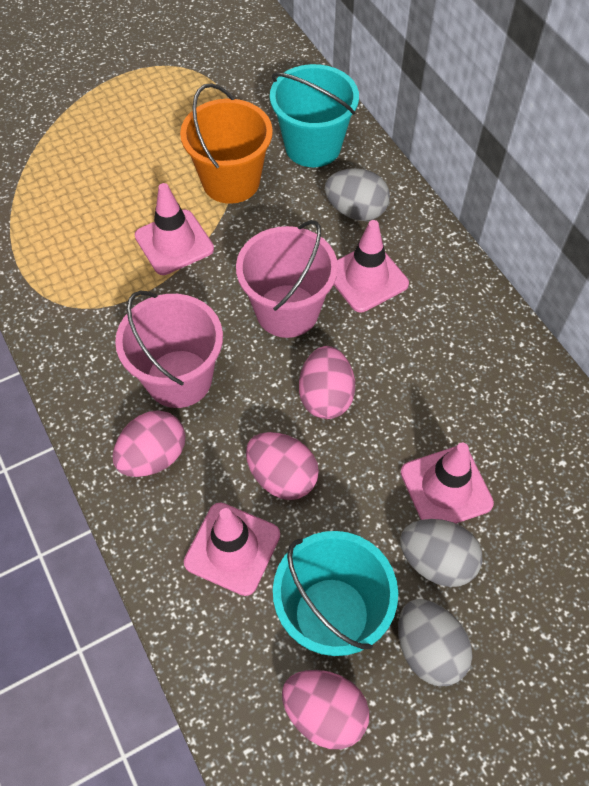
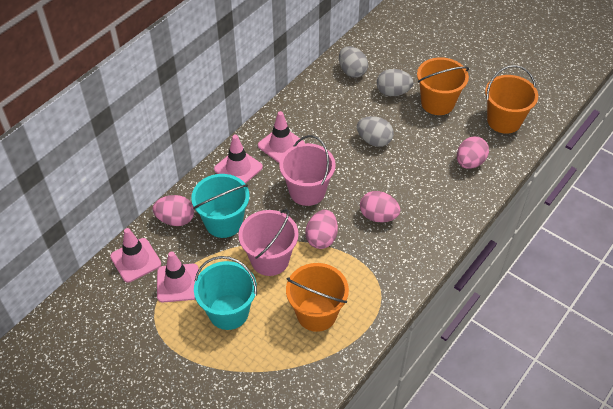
orange bucket: [180,83,273,204] = 1 -> [286,263,349,332] [417,57,469,115] [485,65,538,134] = 3

